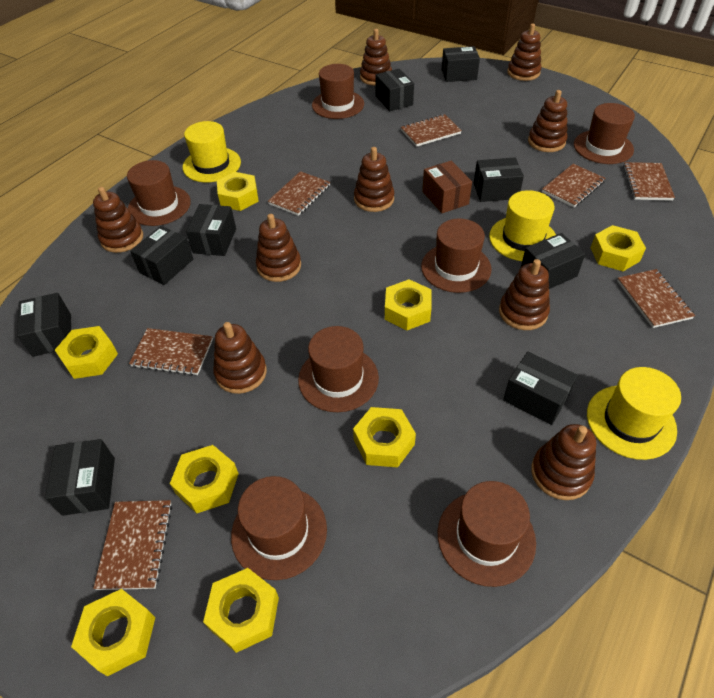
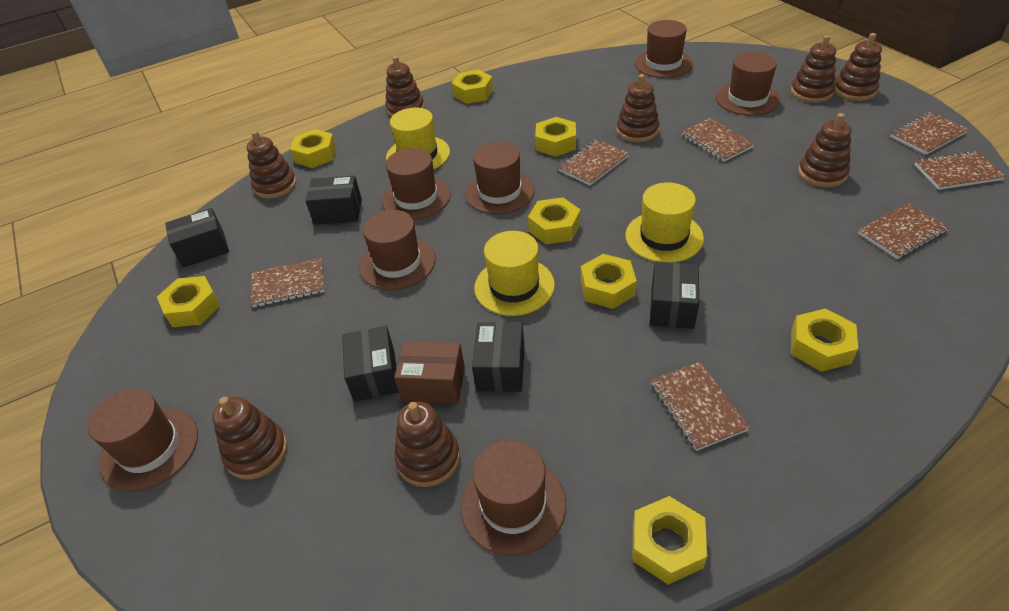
black box: [17,293,71,357] [45,439,115,516] [130,226,193,285] [186,204,236,256] [375,69,414,111] [442,46,480,82] [474,157,524,202] [503,352,578,425] [521,233,585,289] = 9 -> [165,208,229,268] [305,175,362,225] [342,326,399,402] [472,322,525,392] [650,262,699,329] = 5
brown stacking toy: [93,187,143,253] [213,322,267,394] [256,214,301,282] [354,147,394,212] [360,29,392,86] [499,259,550,330] [507,23,541,81] [528,90,567,152] [531,424,596,500] = 9 -> [212,397,287,480] [247,131,296,199] [385,56,425,117] [394,402,460,487] [617,74,659,142] [791,35,836,103] [798,113,852,187] [834,33,882,101] = 8

